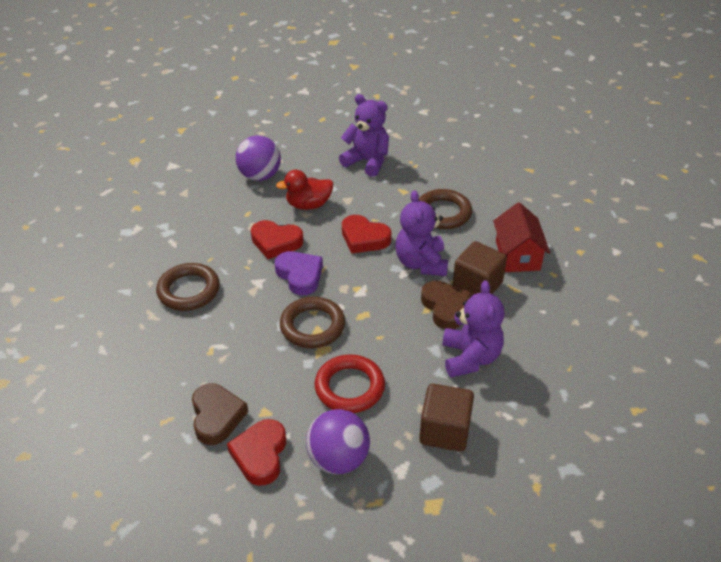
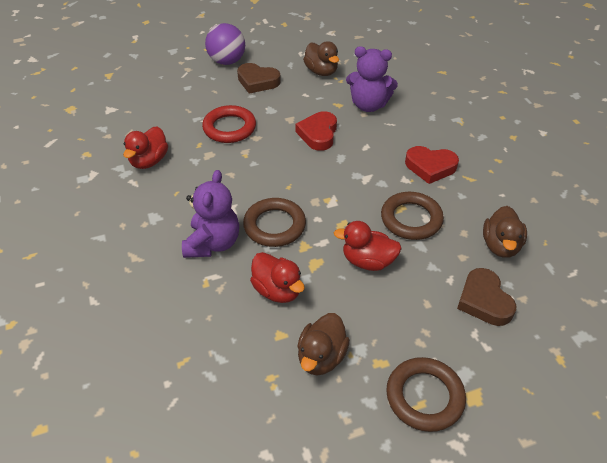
brown cube: [419,384,474,452] [453,241,507,297] = 2 -> none = 0
brown duck: none = 0 -> [297,313,350,376] [303,41,339,76] [483,206,527,258] = 3
purple ball: [236,135,281,181] [306,409,370,474] = 2 -> [205,23,245,65] = 1
purple heart: [275,251,323,295] = 1 -> none = 0
purple teddy bear: [339,94,389,177] [396,190,448,276] [442,280,504,378] = 3 -> [182,170,239,258] [346,46,398,112] = 2
red duck: [276,170,333,210] = 1 -> [123,126,168,169] [250,252,305,303] [334,221,402,271] = 3
red heart: [227,419,286,486] [251,220,304,259] [342,215,392,253] = 3 -> [295,111,337,151] [405,146,459,184] = 2
red house: [493,202,550,272] = 1 -> none = 0

